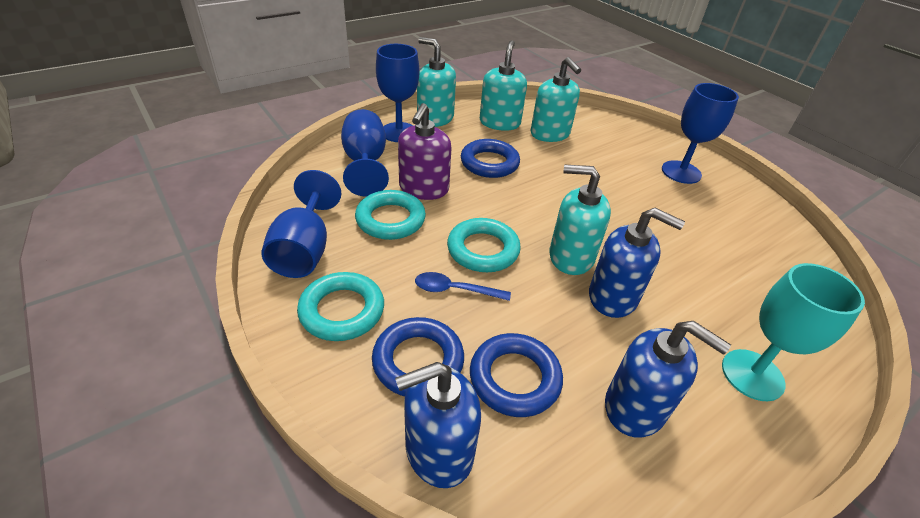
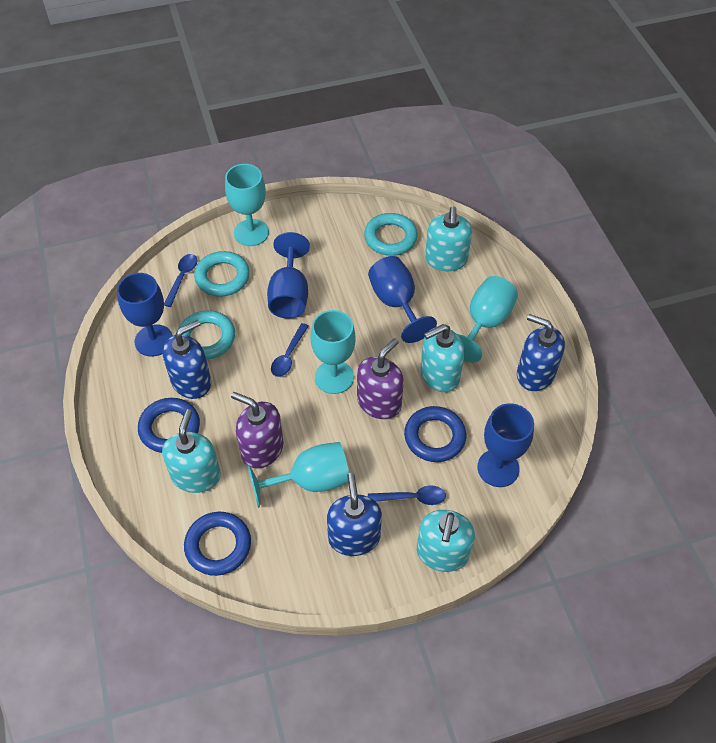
blue spoon: [415,272,511,301] = 1 -> [164,254,197,307] [271,323,309,377] [368,485,446,505] = 3
purple soap dispenser: [398,103,452,200] = 1 -> [231,392,284,469] [357,338,404,419] = 2
turquoise goblet: [722,263,865,401] = 1 -> [225,164,269,246] [247,442,349,508] [311,310,356,394] [457,276,518,363] = 4

